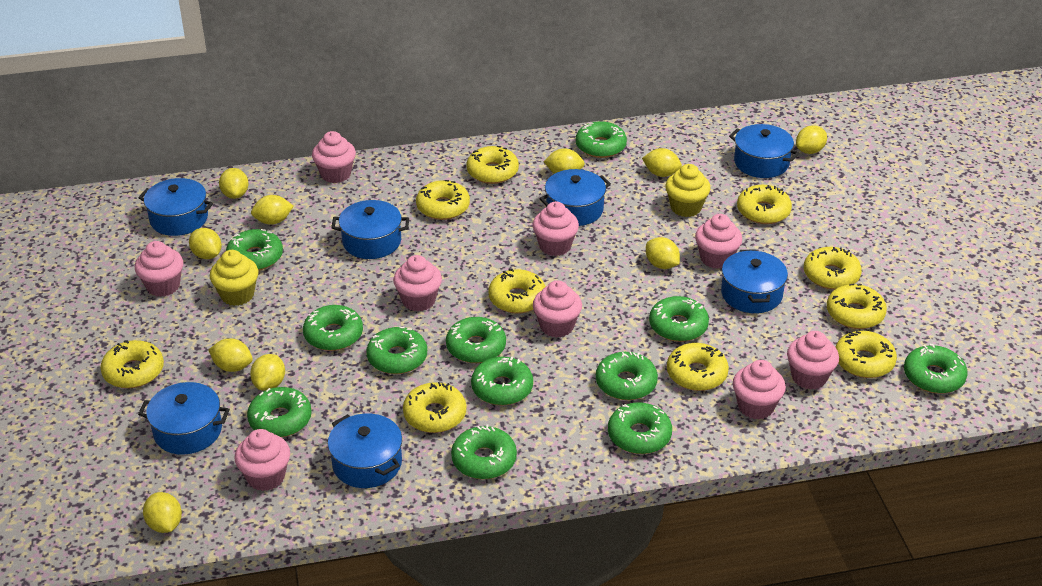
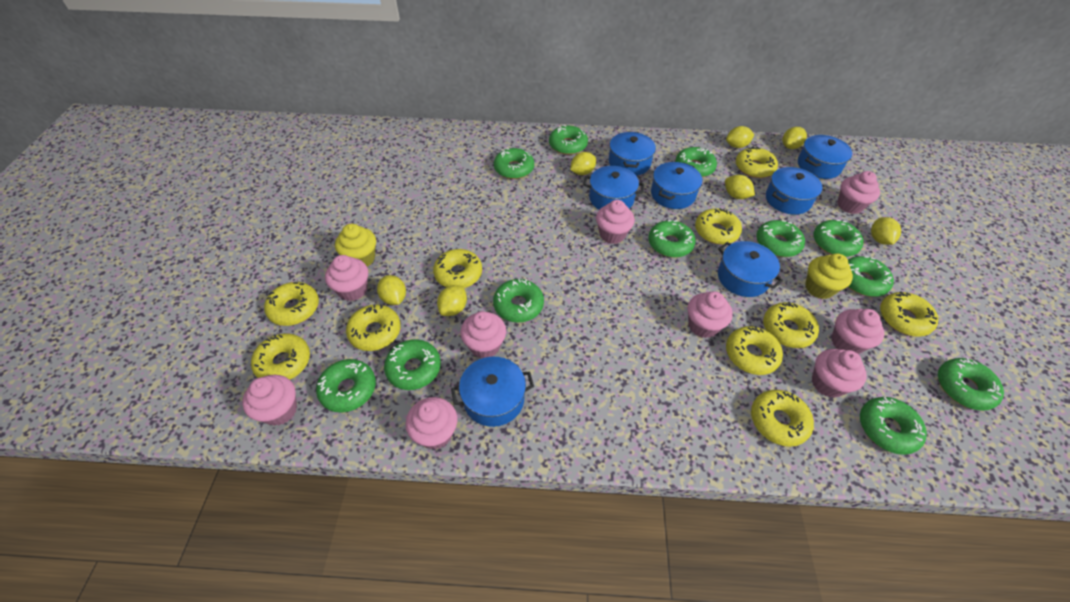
yellow lemon: [143,492,182,533] [189,228,222,259] [209,338,253,372] [219,168,249,199] [250,354,285,391] [251,195,294,225] [543,148,585,174] [642,148,682,177] [646,237,680,269] [796,125,827,154] = 10 -> [377,275,406,305] [437,285,467,316] [570,152,596,175] [725,175,755,199] [726,126,754,148] [782,127,807,149] [871,217,901,245] = 7

